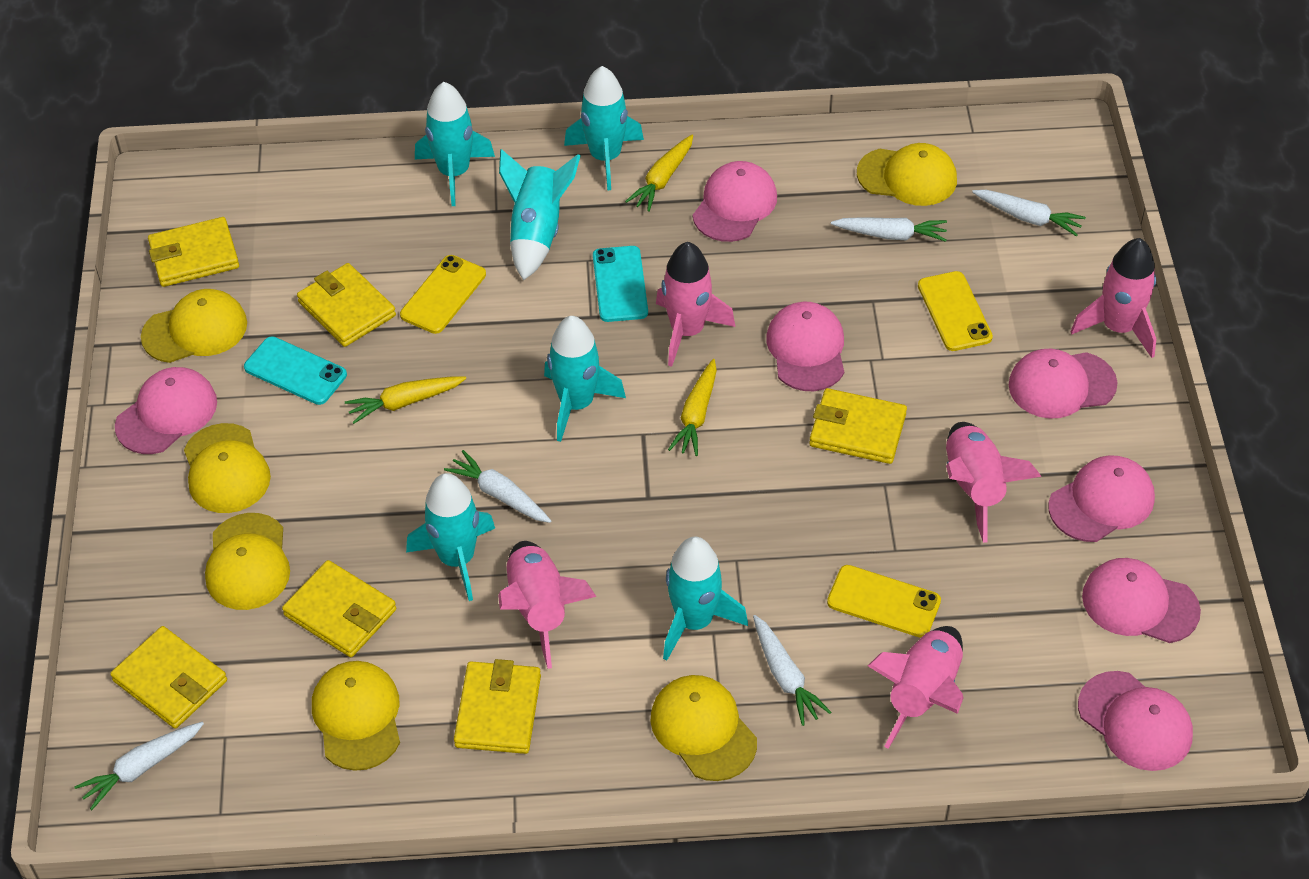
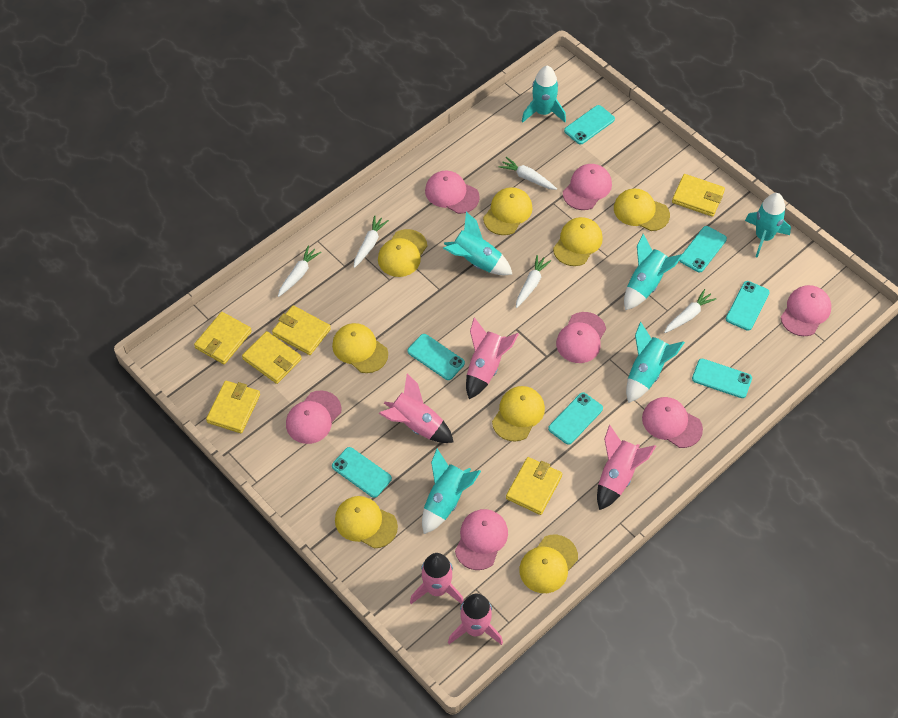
turquoise phone: [244,336,347,405] [593,246,648,322] = 2 -> [332,447,392,498] [407,334,465,380] [548,392,603,445] [564,105,615,144] [680,226,727,273] [692,359,752,398] [726,281,770,331] = 7
yellow cap: [141,289,247,363] [184,423,271,513] [205,513,290,610] [312,661,400,771] [650,675,757,781] [857,143,957,206] = 6 -> [332,323,388,373] [335,496,398,549] [378,229,427,277] [483,187,533,235] [492,386,545,442] [519,535,578,593] [553,217,603,266] [614,189,670,231] = 8
yellow carrot: [345,376,466,424] [625,135,693,212] [668,359,717,456] = 3 -> none = 0
yellow phone: [400,255,486,334] [827,565,941,638] [918,271,993,351] = 3 -> none = 0

